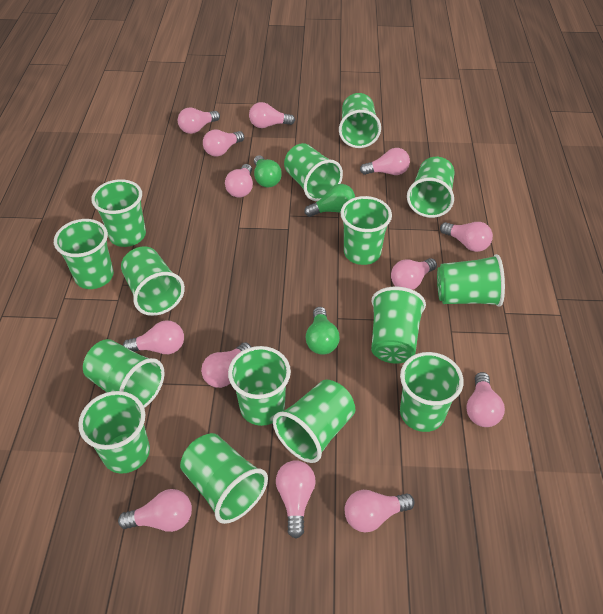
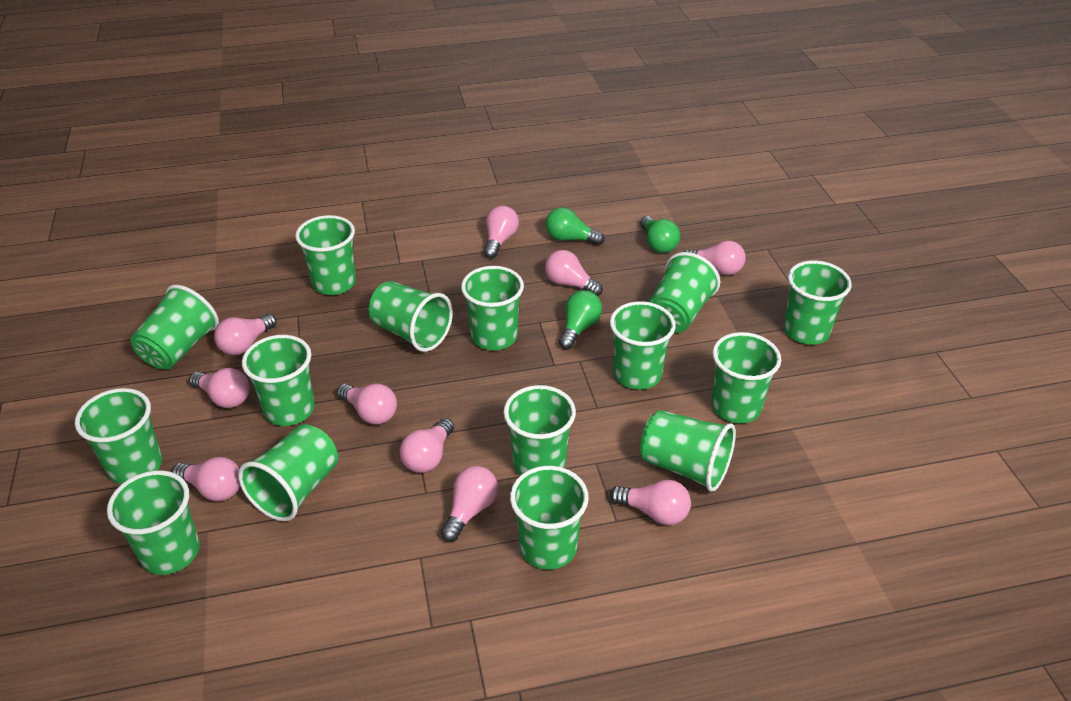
pink light bulb: [118,489,192,532] [123,320,184,354] [178,107,220,134] [201,342,251,388] [203,130,244,157] [225,164,253,198] [249,102,295,128] [276,460,316,539] [345,490,415,533] [360,148,410,175] [391,258,437,290] [440,222,493,252] [466,372,505,427] = 13 -> [172,457,240,501] [189,368,250,408] [214,314,276,355] [337,384,397,425] [400,418,454,473] [441,466,498,542] [484,206,519,258] [545,250,603,296] [610,480,691,525] [685,241,746,275] = 10

